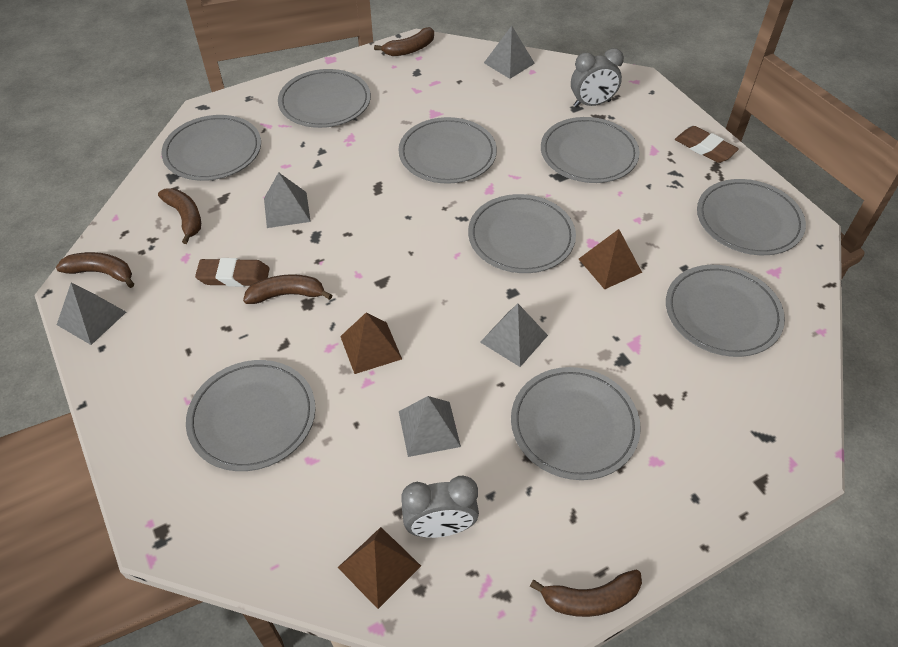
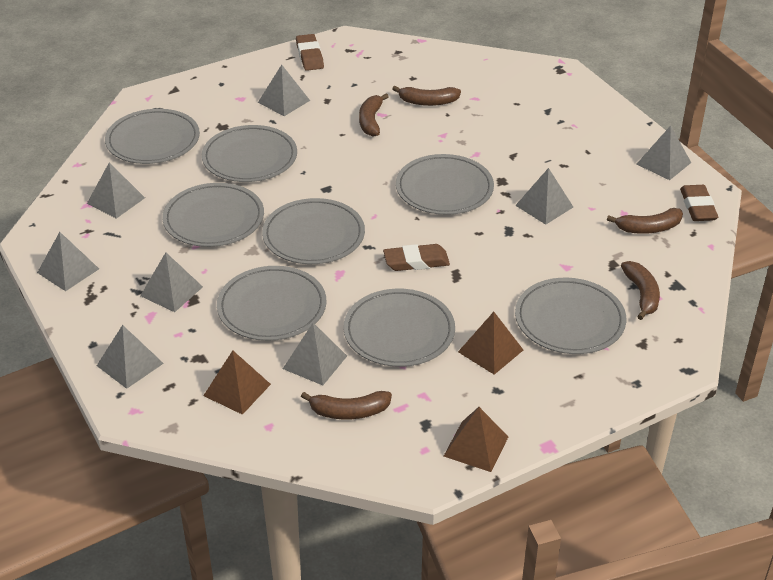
brown eraser: [195,258,269,287] [675,126,739,163] = 2 -> [296,34,324,71] [383,244,450,271] [680,185,718,221] = 3
grey clock: [401,476,479,538] [571,48,624,107] = 2 -> none = 0
grey plate: [161,115,261,181] [186,360,316,471] [278,69,371,128] [398,117,497,184] [468,194,576,273] [511,367,641,480] [541,117,640,183] [666,265,785,357] [697,179,806,255] = 9 -> [105,109,200,164] [162,183,264,247] [202,125,297,182] [217,266,326,341] [262,198,365,264] [343,289,455,367] [396,154,494,215] [515,278,626,354] = 8
grey pyramid: [57,283,126,345] [264,172,311,228] [399,396,461,457] [480,304,548,367] [484,26,535,79] = 5 -> [37,232,99,291] [87,162,145,219] [97,325,164,389] [140,252,203,312] [258,65,310,116] [283,323,347,385] [515,168,573,225] [636,125,691,180] = 8

